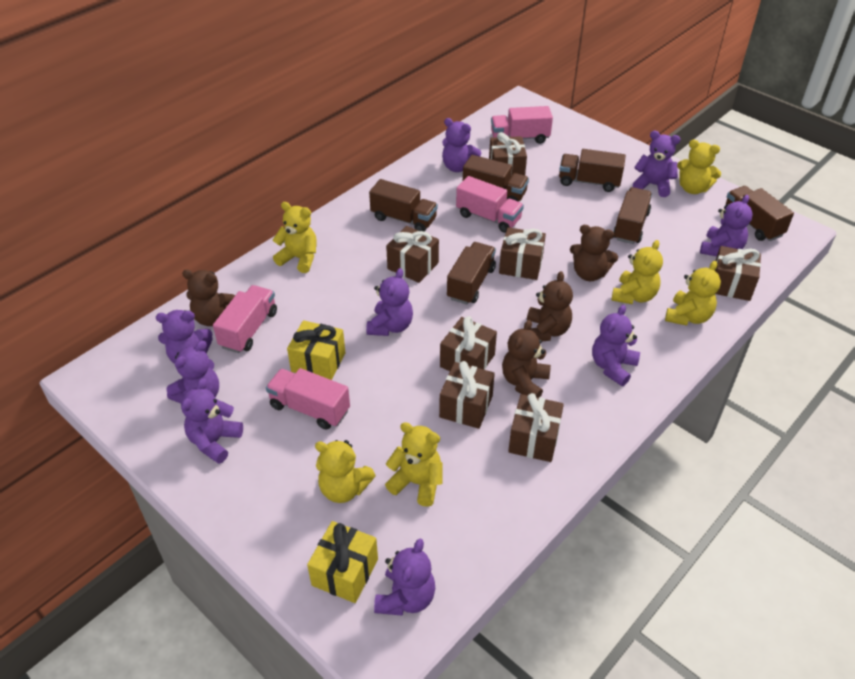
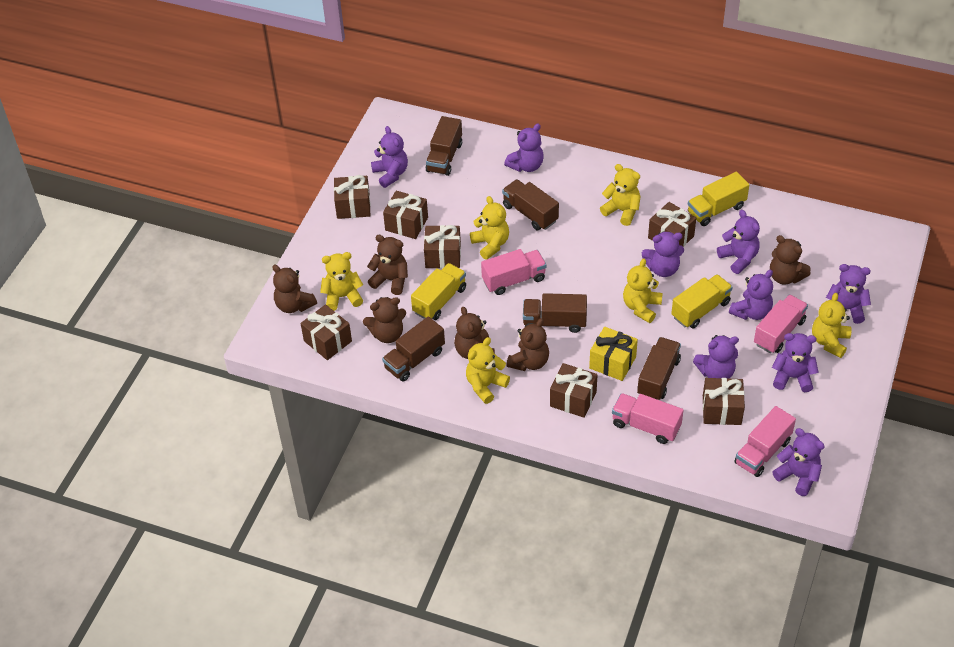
brown teddy bear: [182,269,235,326] [502,320,551,398] [527,271,573,341] [570,225,618,281] = 4 -> [272,264,317,313] [363,297,406,343] [367,235,408,295] [454,307,495,359] [506,318,549,371] [770,235,811,284] = 6
brown truck: [369,179,438,232] [447,242,496,305] [463,155,529,202] [559,149,626,192] [613,187,652,244] [724,186,794,241] = 6 -> [382,316,445,382] [426,116,462,176] [502,179,559,230] [523,293,587,333] [637,337,681,400] = 5
yellow gift: [287,320,345,380] [307,521,378,603] = 2 -> [589,327,638,381] = 1
yellow truck: none = 0 -> [411,263,466,320] [671,274,733,328] [688,172,749,226] = 3

